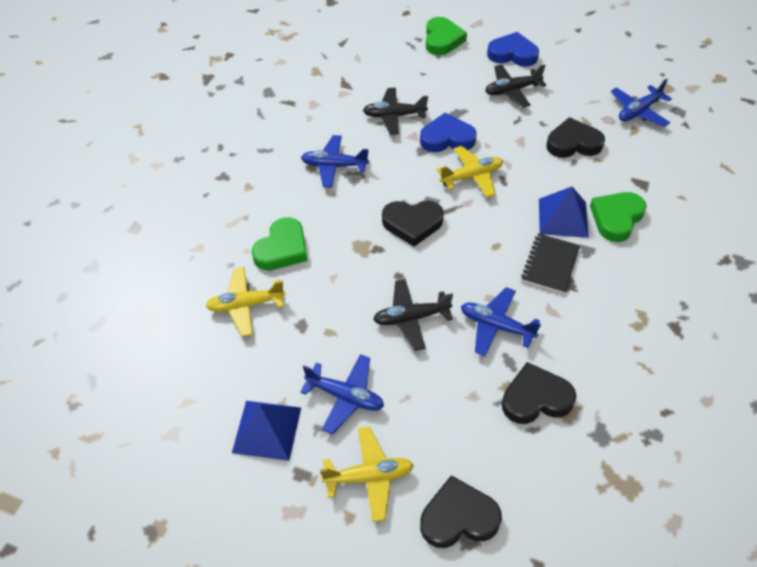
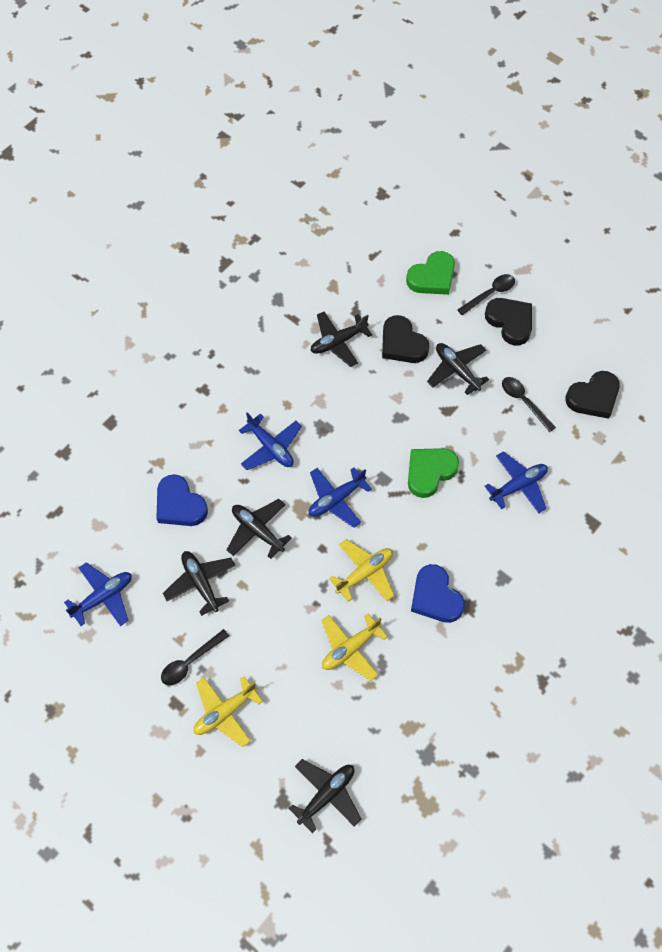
black heart: [382,201,444,247] [420,475,502,548] [502,362,576,424] [546,117,605,158] = 4 -> [382,315,429,363] [485,298,532,346] [565,371,620,419] = 3
black notebook: [521,233,580,294] = 1 -> none = 0
black plane: [363,88,428,135] [373,279,453,351] [485,64,546,107] = 3 -> [163,551,236,616] [227,499,292,559] [289,759,361,833] [311,311,372,367] [427,343,489,395] = 5
black spoon: none = 0 -> [161,629,229,685] [458,274,515,315] [502,377,556,432] = 3
blue pyramid: [232,401,301,461] [539,187,589,238] = 2 -> none = 0
green heart: [252,217,308,270] [426,17,467,55] [590,192,647,242] = 3 -> [406,251,455,295] [408,448,459,498] = 2

